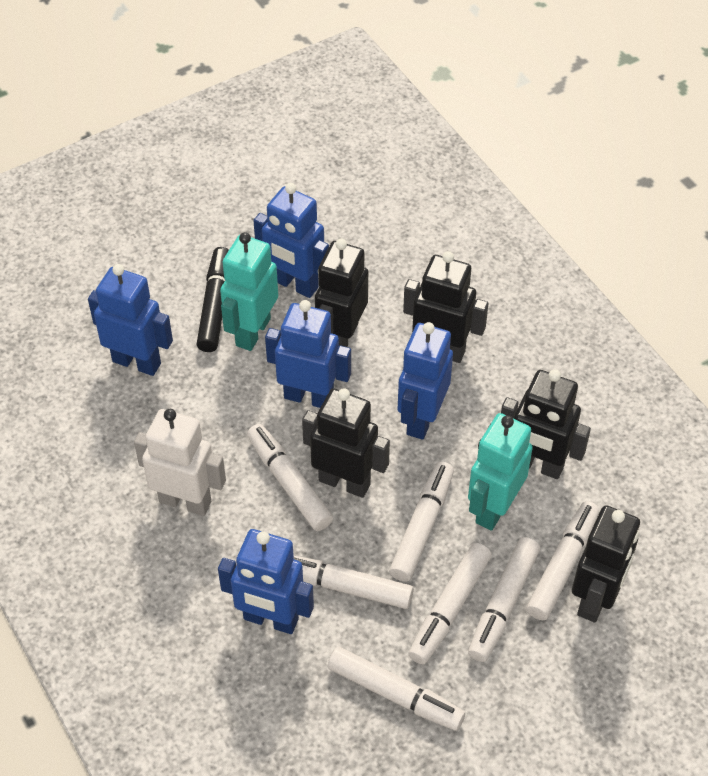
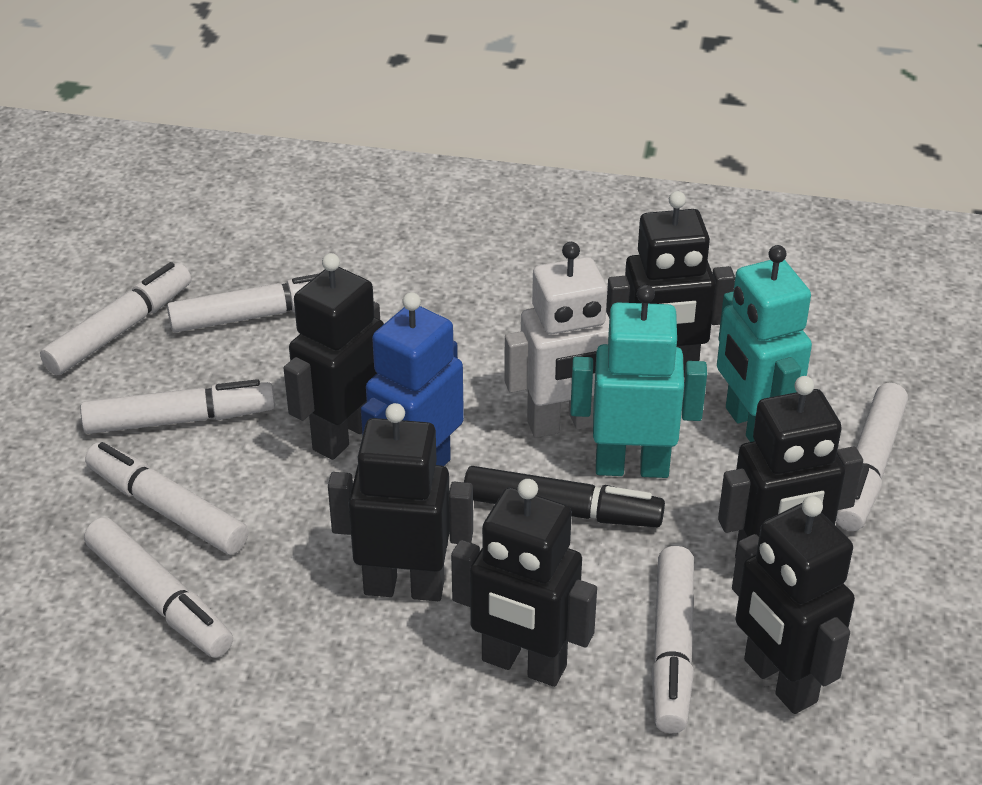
black robot: [302,388,390,498] [315,238,368,347] [403,251,489,363] [501,369,591,479] [572,505,640,622] = 5 -> [284,253,384,460] [328,403,473,601] [451,479,597,687] [606,191,735,377] [718,376,863,558] [732,496,855,714] = 6
blue robot: [88,264,173,376] [218,529,314,634] [253,183,329,298] [265,300,351,408] [398,322,453,440] = 5 -> [361,292,464,466] = 1

